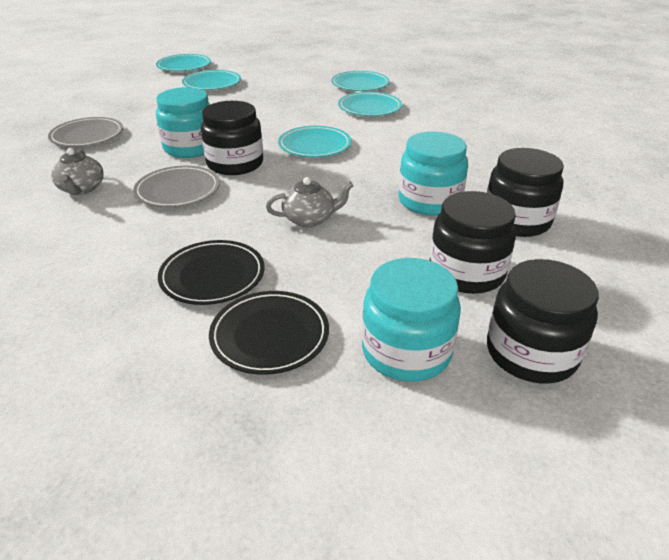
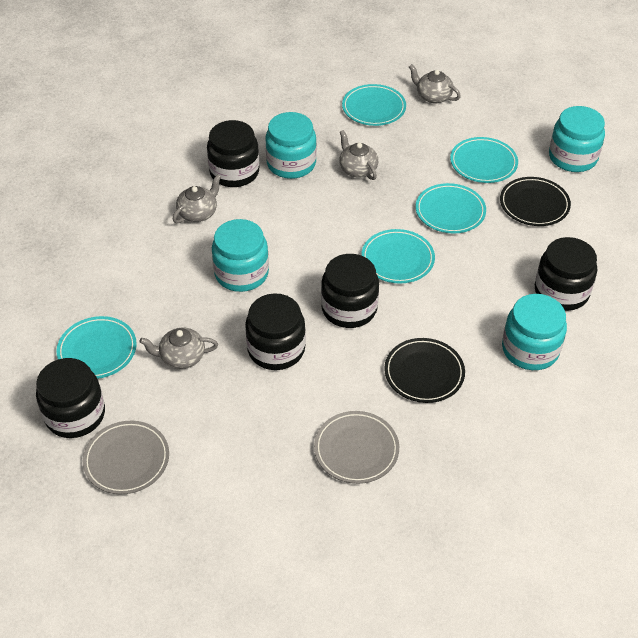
black jar: [201,101,263,175] [429,191,516,294] [487,148,564,237] [487,259,599,383] = 4 -> [36,358,105,438] [207,120,259,187] [245,293,306,370] [321,254,379,328] [535,237,597,311] = 5
grey teapot: [51,148,104,195] [266,177,354,227] = 2 -> [139,328,218,369] [173,174,221,223] [339,130,378,180] [409,64,461,104] = 4
turquoise jar: [156,87,211,158] [362,258,461,382] [398,132,468,216] = 3 -> [212,219,269,292] [265,112,317,179] [502,294,567,370] [549,106,605,172] = 4

